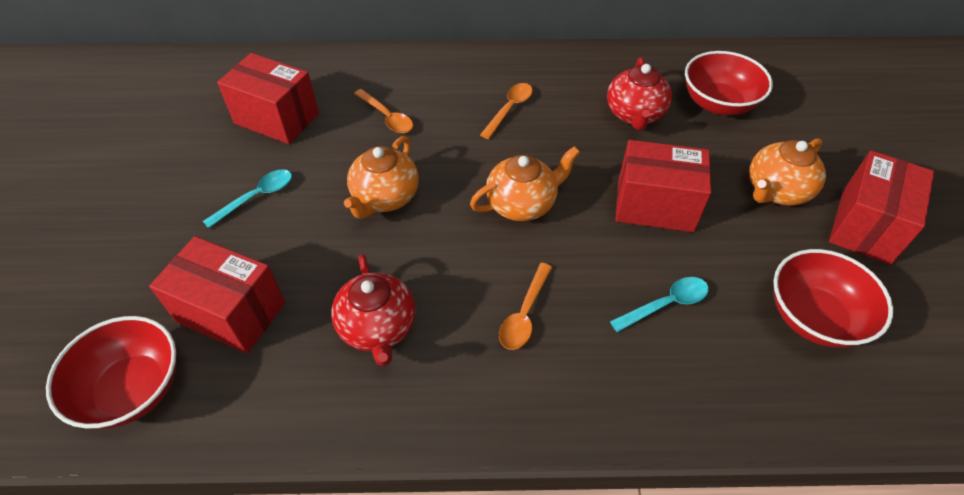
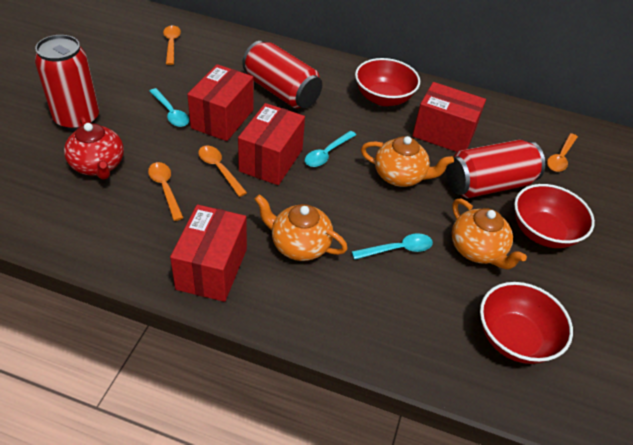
orange spoon: [354,89,413,133] [480,83,533,139] [499,263,552,350] = 3 -> [148,162,183,221] [163,25,181,65] [198,146,247,197] [547,133,578,172] = 4
red can: none = 0 -> [35,35,99,131] [242,41,322,108] [446,140,545,198] = 3
red teapot: [331,254,416,366] [607,57,672,130] = 2 -> [64,117,124,180] = 1
turquoise spoon: [203,169,292,228] [610,277,709,332] = 2 -> [149,88,189,127] [305,131,356,167] [352,233,433,260] = 3

